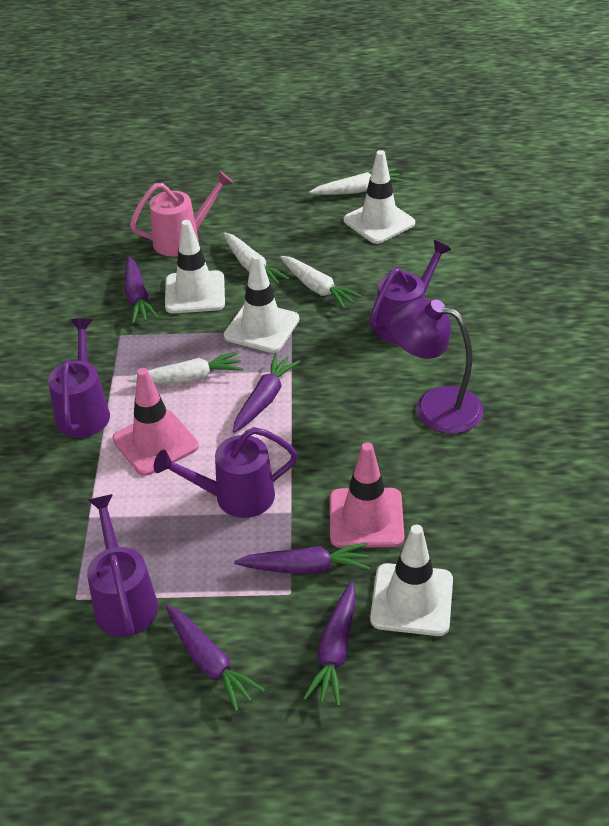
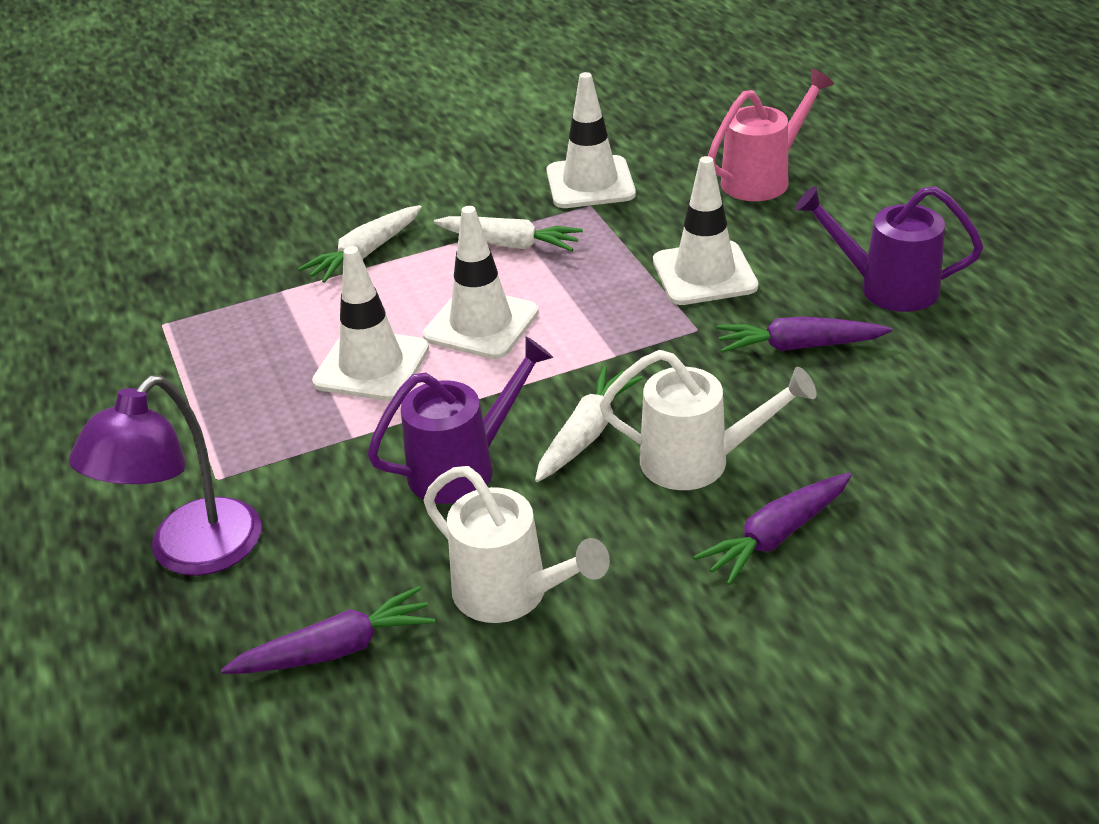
pink traffic cone: [113,368,199,476] [330,442,404,548] = 2 -> none = 0
purple carrot: [125,256,159,324] [166,605,265,712] [233,353,301,433] [234,543,370,575] [303,582,356,706] = 5 -> [221,586,435,674] [693,473,852,586] [717,317,892,353] = 3
purple watering can: [48,318,110,438] [87,494,158,637] [154,427,298,518] [369,240,452,344] = 4 -> [367,336,553,504] [795,186,983,312] = 2
white carrot: [128,351,243,384] [223,232,289,284] [280,256,362,309] [309,168,403,195] = 4 -> [298,205,422,283] [434,216,583,251] [535,366,643,482] = 3
white watering can: none = 0 -> [424,466,610,623] [600,350,817,490] = 2

